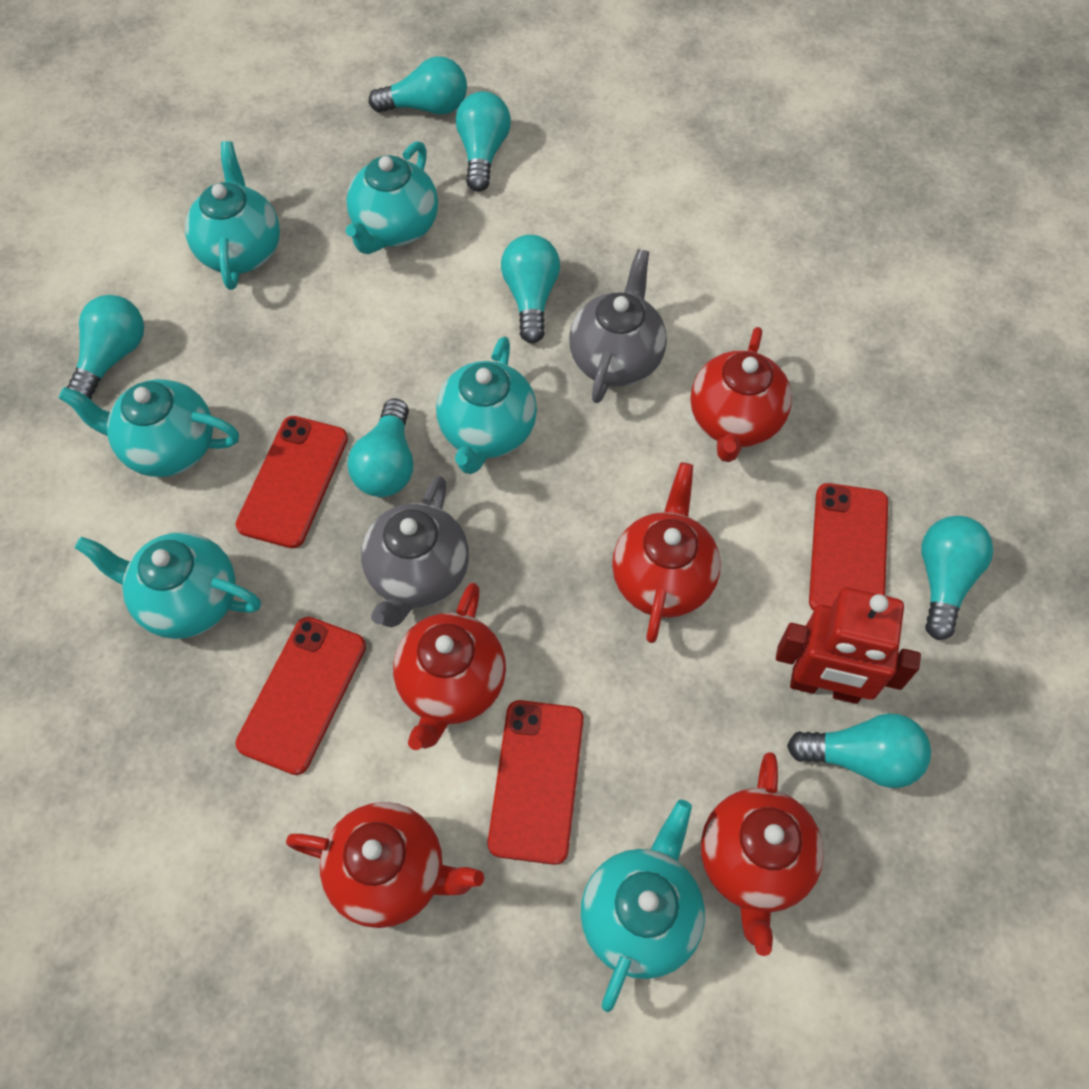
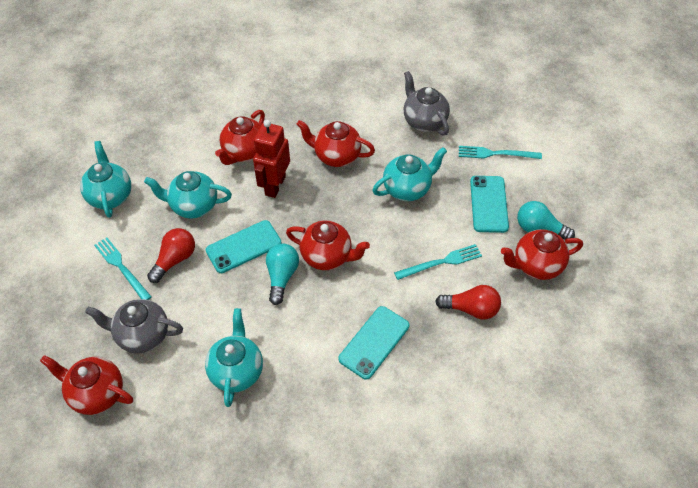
red light bulb: none = 0 -> [147,228,195,283] [435,285,501,319] = 2
red phone: [235,617,366,775] [236,416,348,548] [488,700,584,865] [809,483,888,611] = 4 -> none = 0
turquoise fork: none = 0 -> [94,237,151,300] [394,244,482,280] [459,146,542,159] = 3
turquoise light bulb: [66,295,144,399] [348,398,413,497] [369,56,467,114] [456,91,511,192] [501,235,560,343] [787,713,931,788] [921,516,993,640] = 7 -> [266,244,299,305] [517,201,575,239] = 2
turquoise phone: none = 0 -> [206,220,282,273] [338,306,409,380] [470,176,509,233] = 3
turquoise teapot: [59,379,239,477] [75,532,261,639] [185,141,280,290] [346,141,438,254] [436,337,537,474] [581,800,705,1012] = 6 -> [80,141,131,218] [144,171,232,219] [205,308,263,407] [372,147,447,201] = 4

